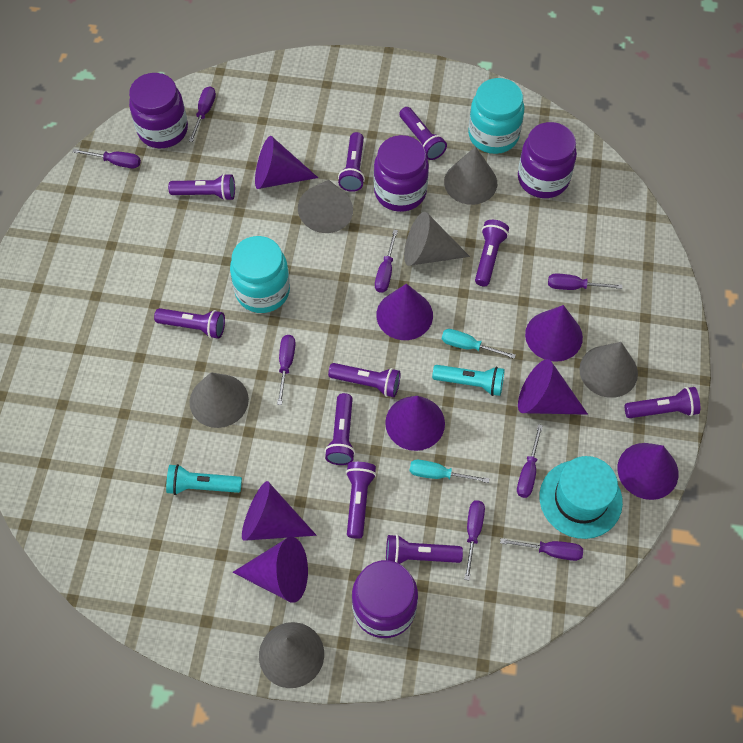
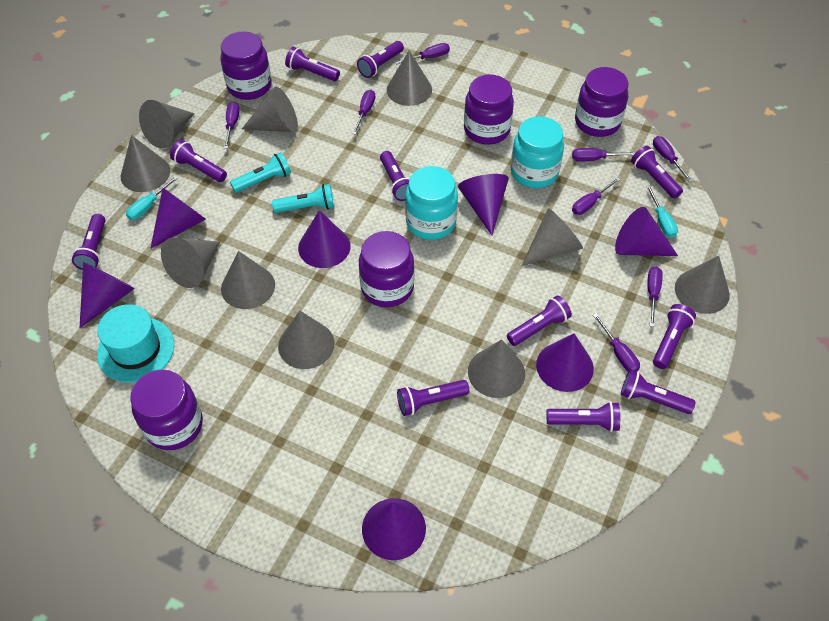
grey cone: [190,372,249,428] [259,622,324,688] [298,180,353,233] [404,212,470,266] [444,146,497,205] [579,342,638,398] = 6 -> [121,135,170,192] [139,100,194,148] [161,237,220,288] [221,251,275,309] [242,87,298,132] [278,311,335,369] [387,50,432,106] [468,339,525,398] [521,208,583,266] [675,256,730,314] = 10
purple cone: [233,537,308,603] [242,481,316,541] [255,136,318,189] [376,284,433,340] [385,396,445,451] [518,359,588,415] [525,305,583,362] [617,443,678,500] = 8 -> [79,262,135,328] [150,188,206,249] [298,210,350,268] [362,498,426,560] [458,174,509,235] [536,333,594,392] [615,207,678,256] = 7
purple flashlight: [154,308,225,339] [168,173,235,201] [325,393,355,465] [328,363,401,397] [338,132,365,192] [346,462,376,539] [386,534,463,564] [399,107,447,160] [475,220,509,286] [625,387,700,418] = 10 -> [72,214,106,270] [170,140,227,182] [285,47,340,81] [357,41,404,78] [380,151,410,201] [397,380,469,416] [507,295,572,346] [546,402,620,432] [621,370,696,414] [631,146,683,199] [653,304,696,369] = 11
purple jar: [129,73,188,148] [352,560,418,638] [374,135,429,212] [518,122,577,198] = 4 -> [130,369,203,450] [221,31,272,100] [359,231,414,307] [464,75,514,145] [575,67,628,137] = 5

